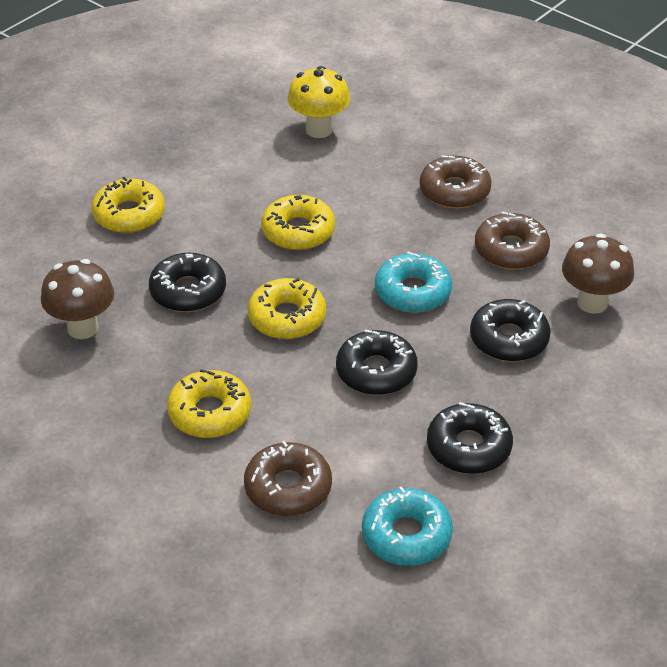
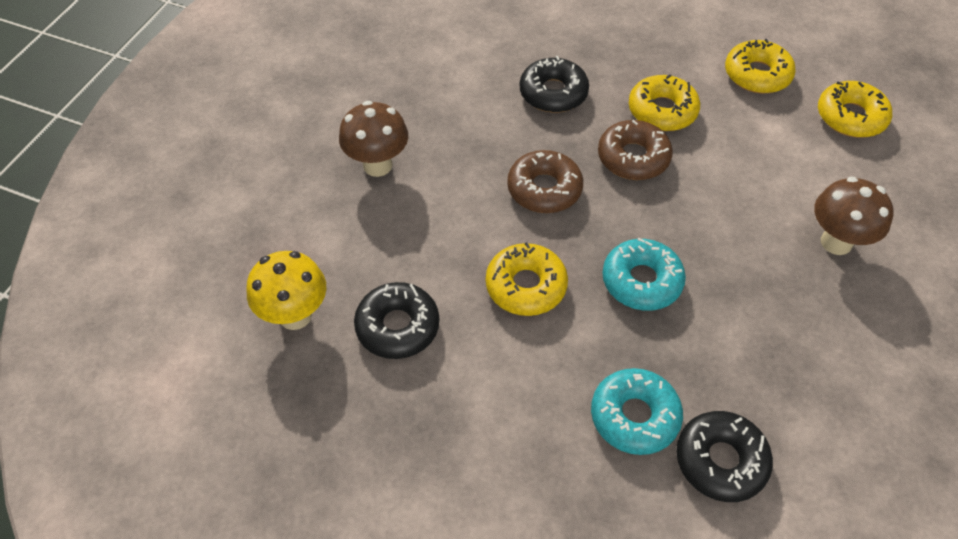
black donut: [149,253,226,312] [336,329,418,395] [427,402,513,474] [470,299,551,362] = 4 -> [354,282,439,359] [520,56,589,113] [676,411,773,502] = 3
brown donut: [244,441,332,516] [420,155,491,209] [475,212,550,270] = 3 -> [507,150,583,213] [598,120,673,180] = 2

